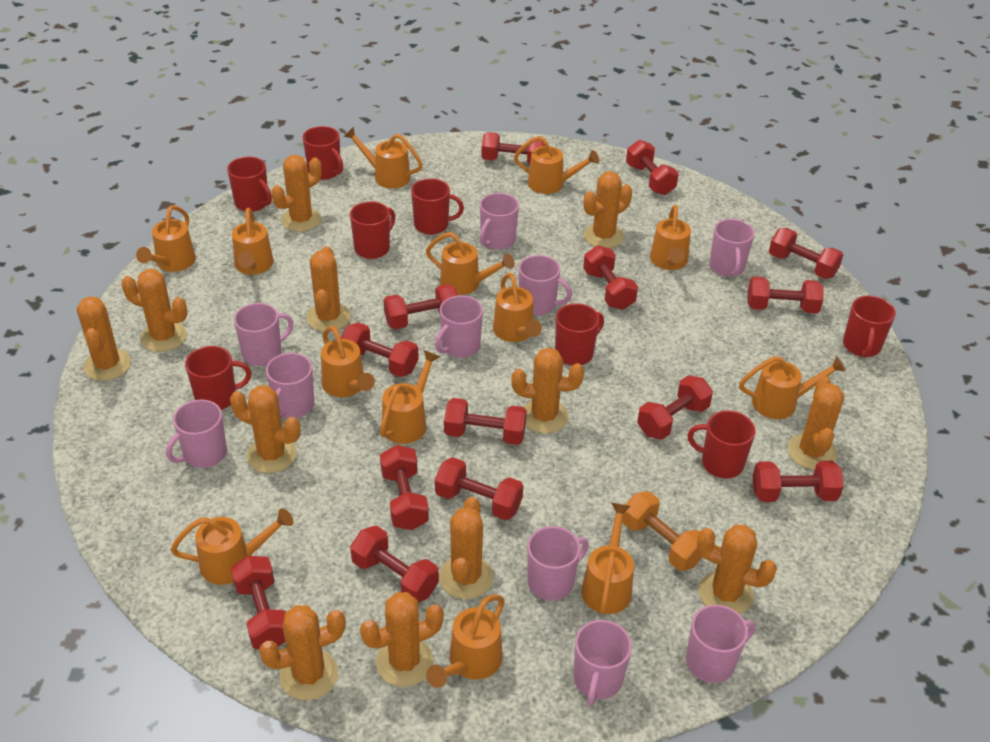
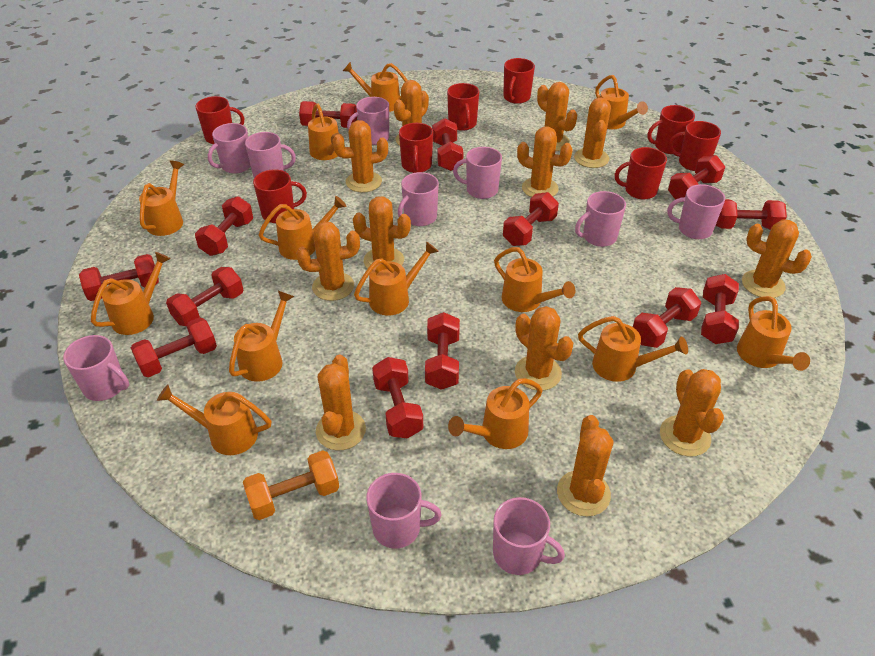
red dumbbell: [231,556,286,649] [341,322,419,377] [350,525,439,603] [380,445,429,530] [383,284,458,329] [435,457,523,520] [444,398,527,445] [481,132,545,164] [583,245,638,310] [626,140,679,195] [637,375,713,440] [747,276,823,313] [753,461,844,502] [769,228,843,279] = 14 -> [79,254,159,301] [131,317,217,377] [166,267,243,326] [195,196,253,256] [299,101,357,128] [372,357,423,439] [425,312,460,390] [432,118,464,171] [503,192,559,246] [633,287,701,348] [668,155,725,200] [701,274,739,344] [716,199,787,230] = 13

